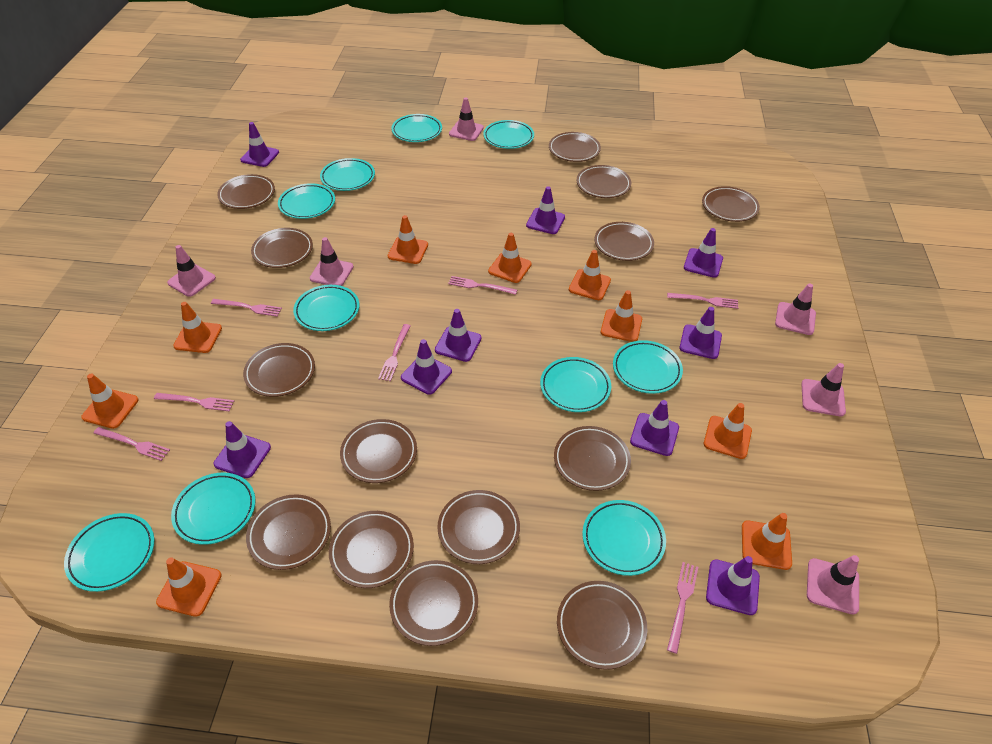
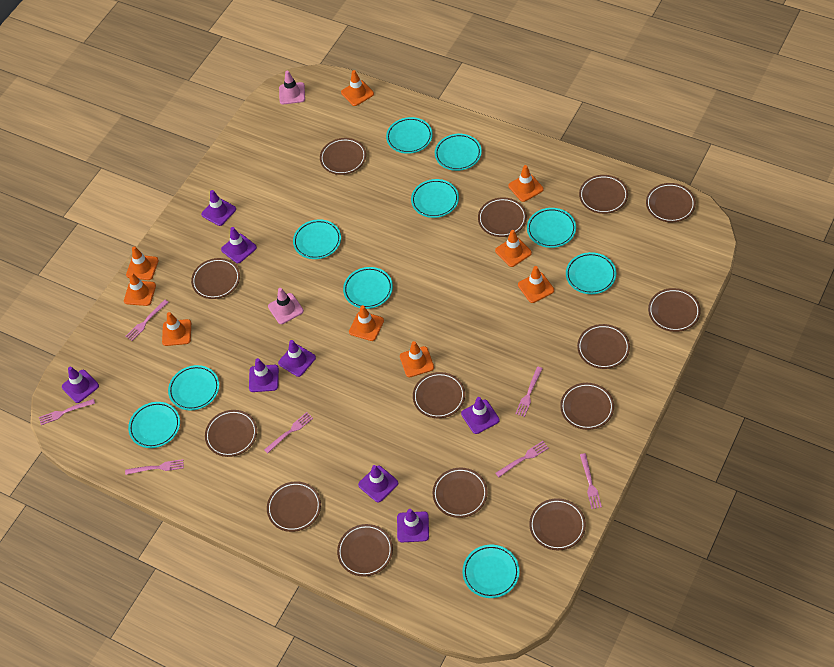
pink traffic cone: [167,245,216,297] [310,237,354,286] [449,97,484,141] [775,283,816,335] [801,363,846,417] [807,555,859,615] = 6 -> [268,288,304,324] [279,71,305,104] = 2
purple traffic cone: [214,421,271,478] [240,122,279,167] [401,339,452,395] [435,309,481,362] [526,186,565,234] [630,400,679,456] [680,307,722,359] [684,228,723,278] [706,556,760,615] = 9 -> [62,367,99,403] [201,190,236,226] [221,227,257,263] [249,358,279,392] [278,340,316,377] [358,465,398,503] [397,509,429,542] [461,397,499,434] = 8

